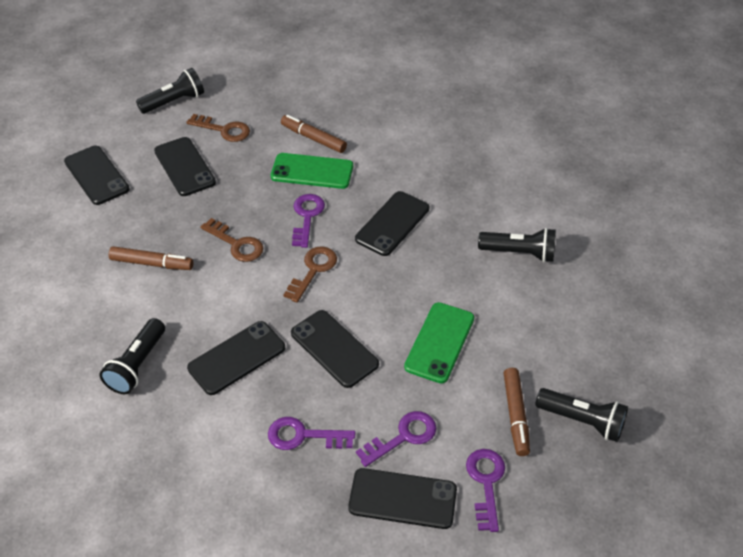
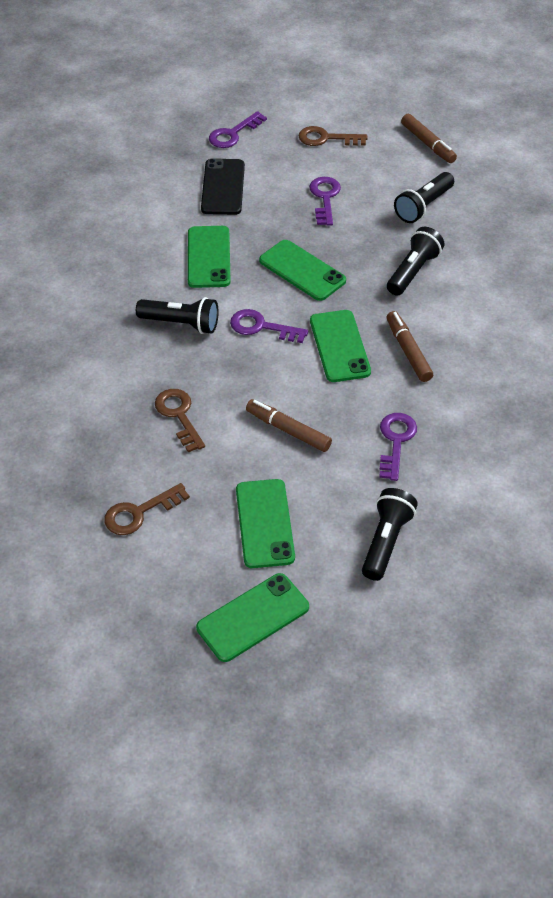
black phone: [64,146,130,205] [154,137,216,196] [187,321,285,395] [291,310,379,388] [348,468,457,529] [355,191,429,256] = 6 -> [201,158,245,215] = 1
green phone: [271,153,353,189] [404,302,474,383] = 2 -> [188,226,231,288] [196,573,309,662] [236,479,295,568] [259,240,346,301] [310,310,371,382] = 5

